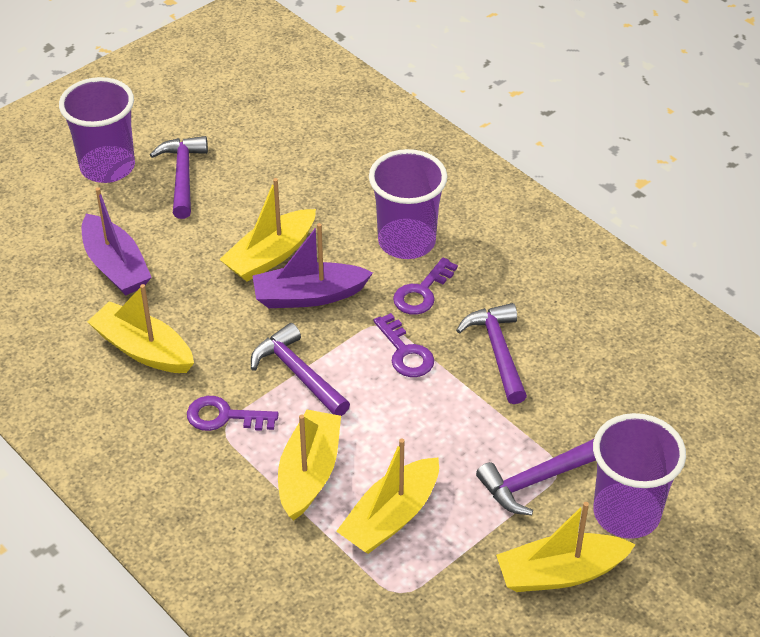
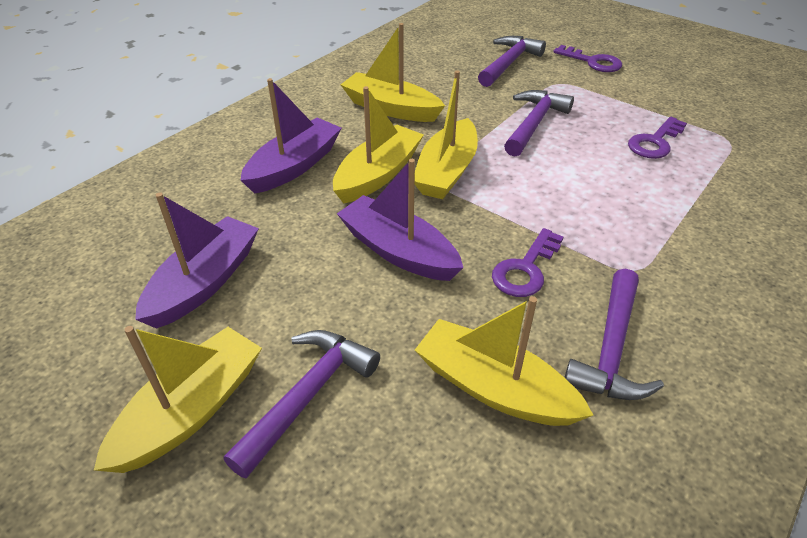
purple boat: [82,187,152,296] [252,223,373,308] = 2 -> [135,192,259,329] [241,78,342,194] [337,159,463,281] = 3
purple cup: [59,77,135,183] [369,149,447,259] [593,413,686,539] = 3 -> none = 0

